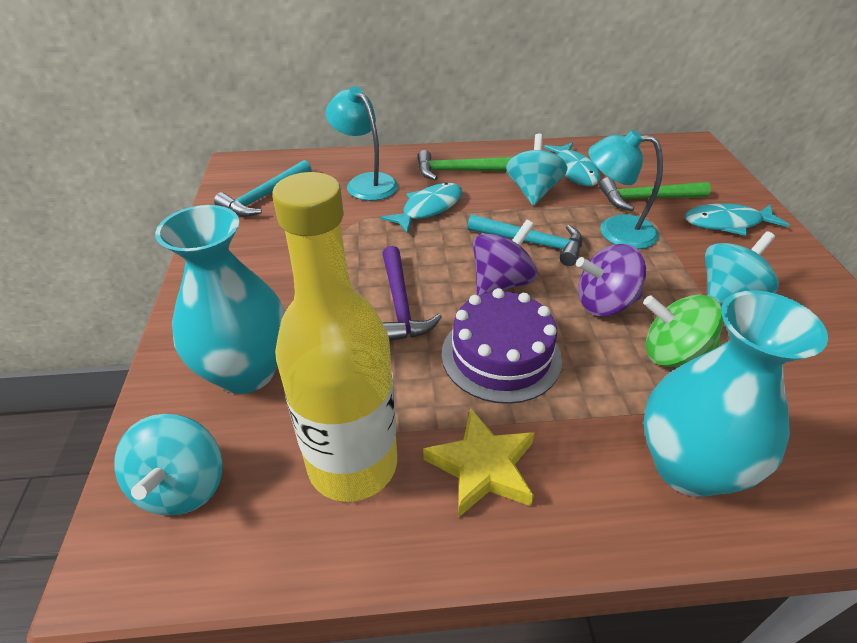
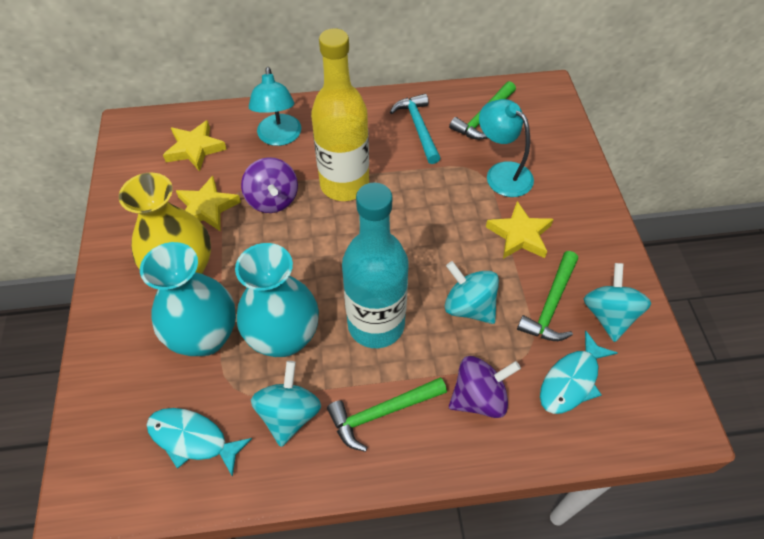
green hammer: [417,150,512,180] [599,177,711,211] = 2 -> [327,377,447,452] [449,81,516,140] [517,251,578,341] = 3
green spinning top: [643,294,723,367] = 1 -> none = 0
purple cake: [442,288,562,404] = 1 -> none = 0
purple hammer: [382,246,442,341] = 1 -> none = 0
turquoise bottle: none = 0 -> [342,182,409,348] = 1
turquoise fish: [381,183,462,233] [544,142,600,186] [685,203,789,236] = 3 -> [147,408,252,477] [540,331,617,414] = 2
turquoise hammer: [214,160,312,217] [467,214,582,266] = 2 -> [390,94,440,164] = 1
yellow star: [423,408,535,518] = 1 -> [163,120,227,172] [176,175,241,232] [486,201,554,259] = 3
yellow vase: none = 0 -> [119,173,211,274] = 1

